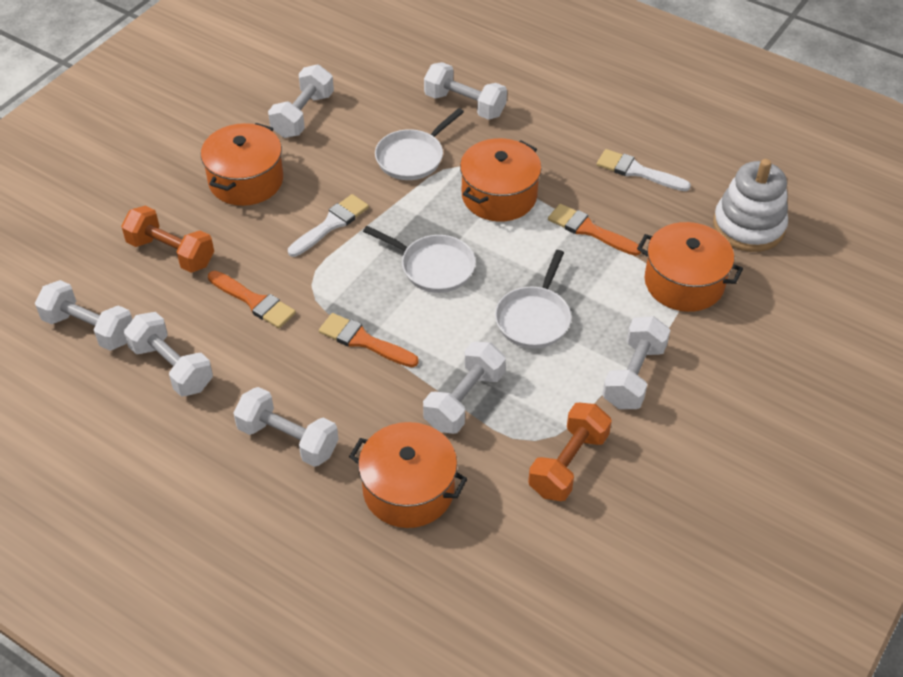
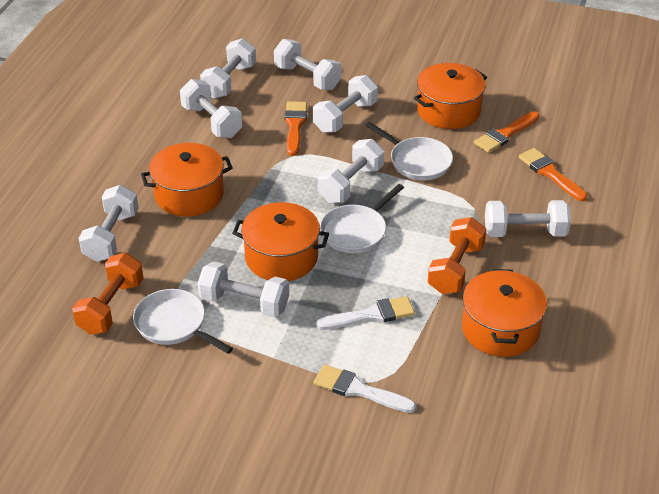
white dumbbell: [35,280,132,351] [124,312,213,397] [234,387,339,467] [268,64,334,138] [423,342,506,434] [424,62,507,120] [602,316,670,409] = 7 -> [79,185,139,262] [180,79,242,138] [198,261,289,318] [200,38,256,99] [274,39,341,90] [313,75,378,133] [318,139,384,203] [485,200,571,237] = 8
white stacking toy: [713,159,788,252] = 1 -> none = 0

